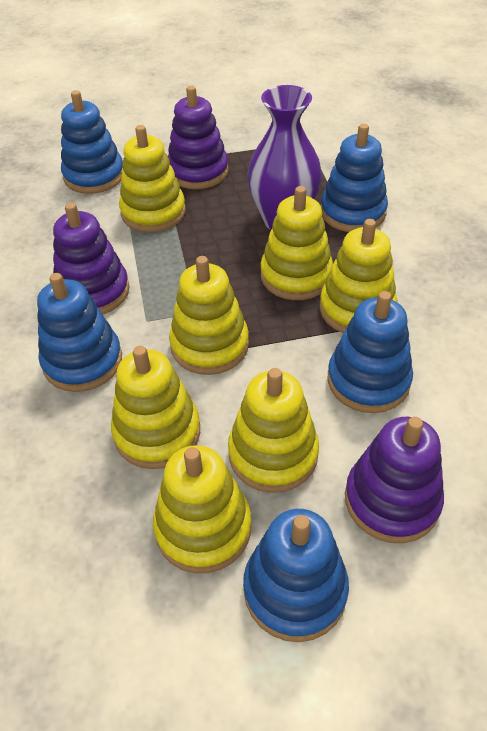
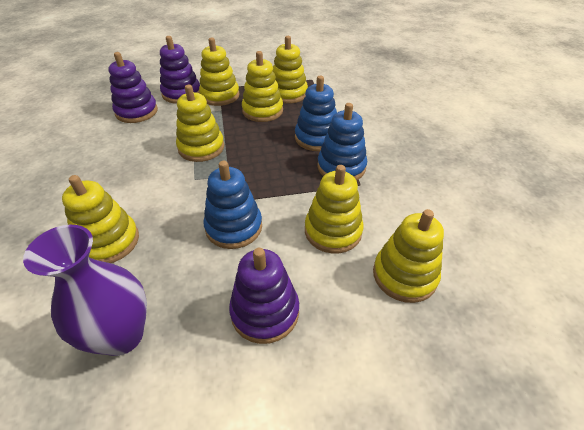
blue stacking toy: [37,273,122,392] [61,90,123,194] [243,509,349,642] [321,124,388,232] [327,291,413,413] = 5 -> [203,161,262,249] [295,76,337,151] [317,103,367,181] = 3

